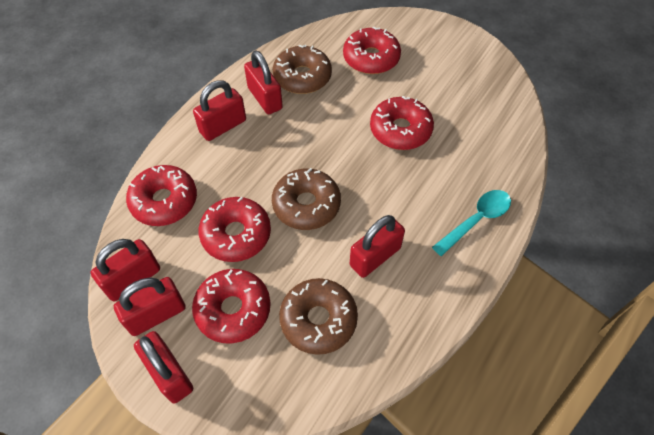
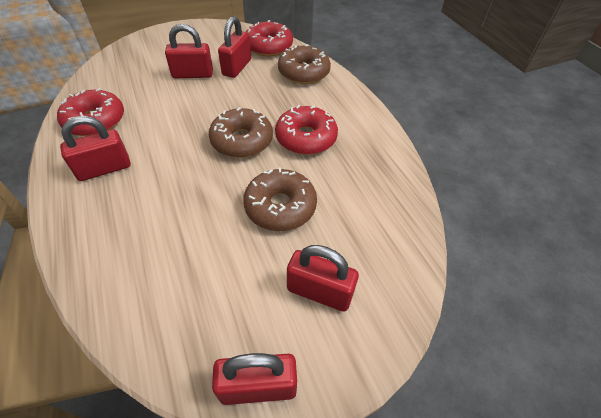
red donut: [126,165,197,226] [192,269,271,343] [199,197,271,262] [343,26,401,74] [370,96,434,150] = 5 -> [57,88,124,136] [246,20,293,56] [275,105,338,155] = 3
red padlock: [90,239,160,301] [114,277,186,336] [134,331,193,404] [193,80,246,141] [244,50,283,114] [350,215,405,278] = 6 -> [60,116,131,181] [165,24,213,78] [212,353,297,405] [218,16,251,78] [287,245,359,312] = 5
turquoise spoon: [432,190,511,256] = 1 -> none = 0

